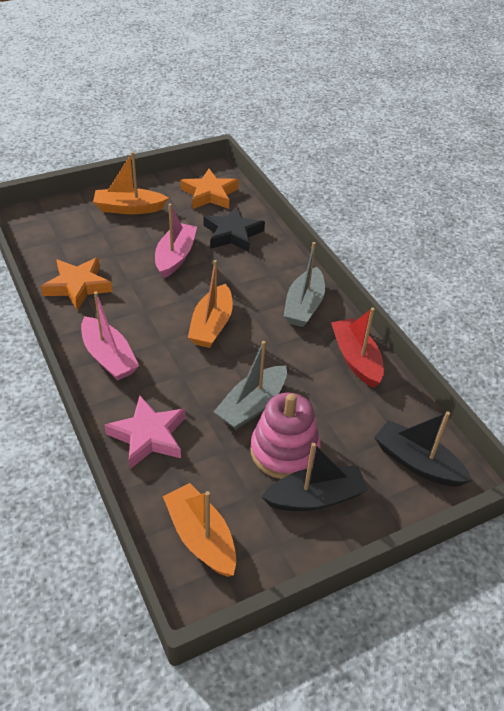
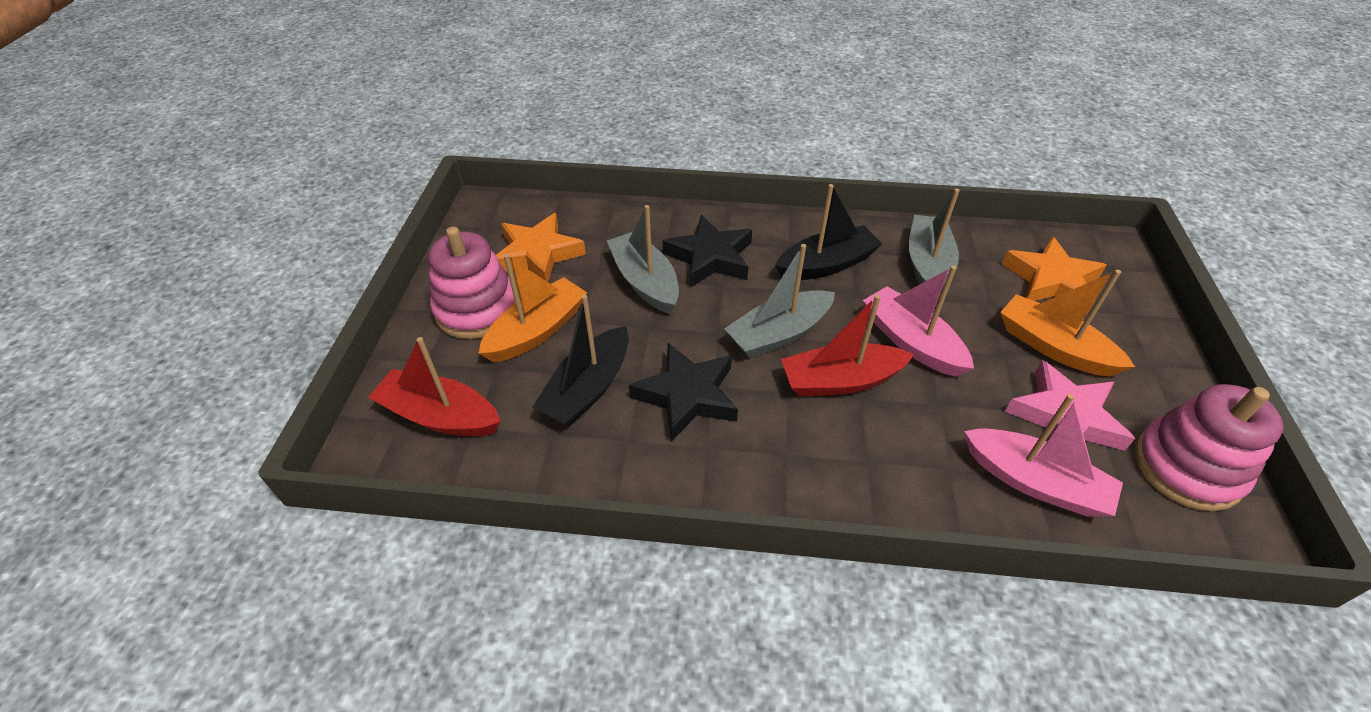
black star: [203,206,265,252] = 1 -> [629,343,738,442] [663,215,752,287] = 2
grey boat: [214,341,287,430] [284,242,325,327] = 2 -> [607,205,679,314] [724,244,835,358] [909,189,960,289] = 3
orange boat: [93,152,169,214] [163,483,236,577] [188,260,233,348] = 3 -> [479,254,587,362] [1000,270,1135,377] = 2
pink stacking toy: [251,393,321,479] = 1 -> [429,226,515,339] [1134,384,1283,511] = 2
red boat: [331,307,384,388] = 1 -> [368,337,501,436] [781,294,914,397] = 2

